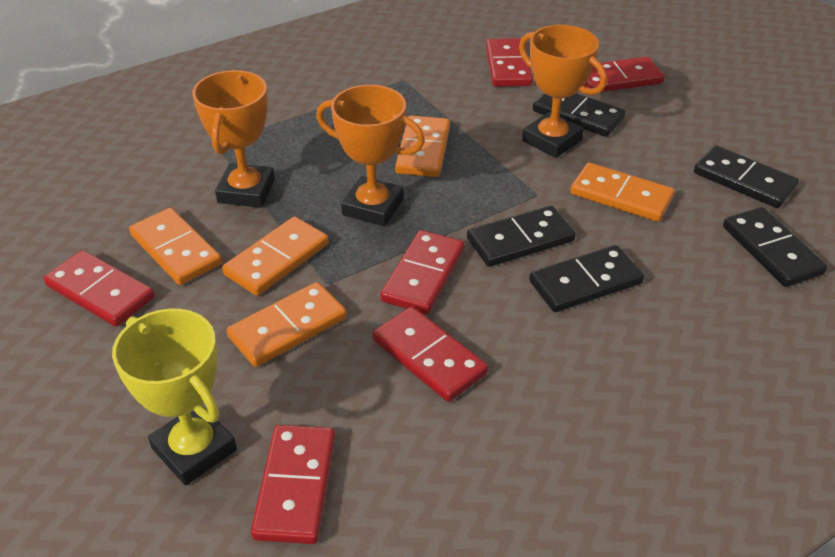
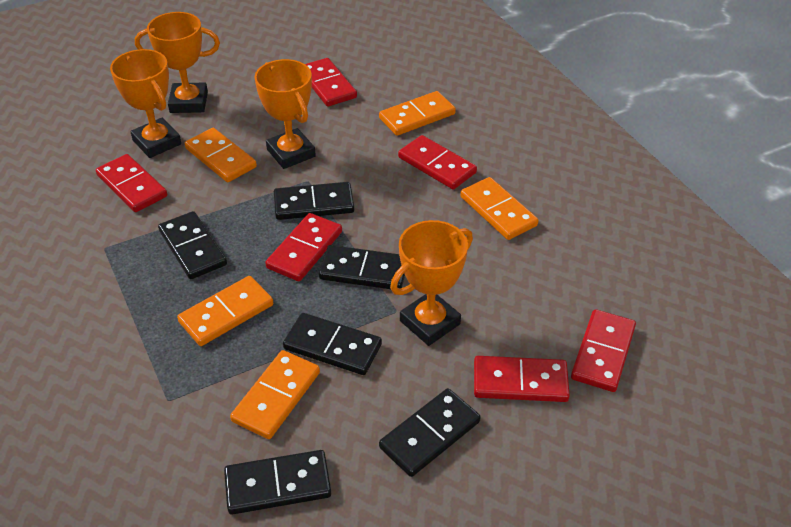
black domino: [467,205,576,267] [529,245,644,312] [533,93,626,137] [694,146,799,208] [723,207,828,287] = 5 -> [158,211,227,279] [224,450,331,515] [274,182,354,220] [283,313,382,375] [319,245,405,289] [379,388,481,477] = 6
orange trophy: [192,70,275,208] [316,85,425,226] [519,25,607,158] = 3 -> [110,49,181,158] [135,12,220,113] [254,59,316,169] [390,220,473,346] = 4
yellow trophy: [112,309,237,485] = 1 -> none = 0

